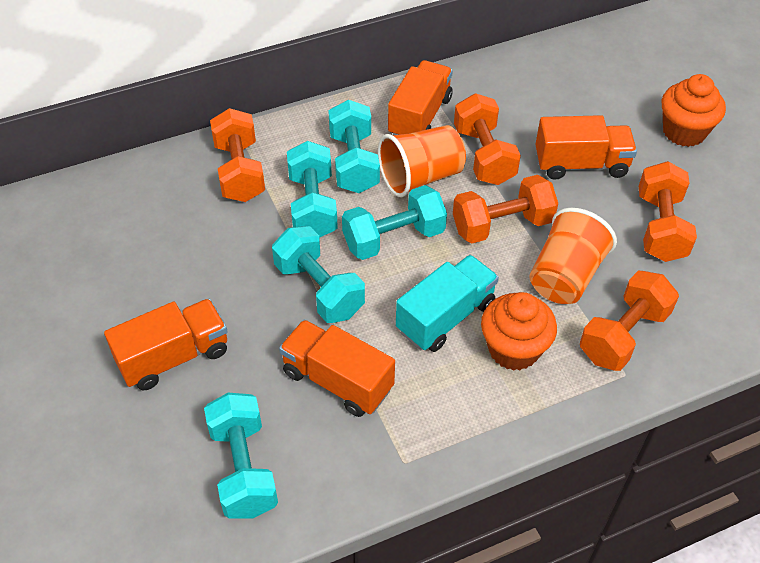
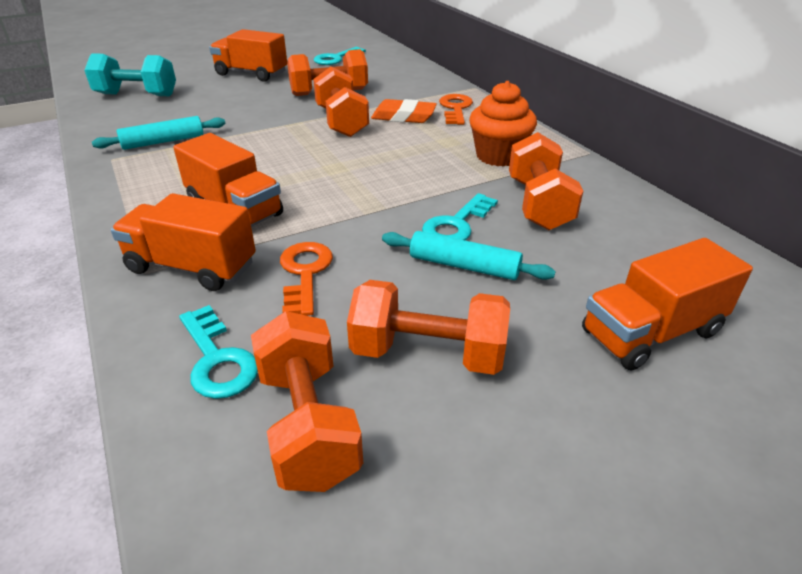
orange cup: [378,125,466,197] [529,208,617,304] = 2 -> none = 0
orange cupcake: [481,292,557,371] [662,74,726,147] = 2 -> [469,81,537,166] = 1
orange eraser: none = 0 -> [371,99,437,123] = 1
orange key: none = 0 -> [280,242,333,316] [439,94,473,125] = 2
turquoise dumbbell: [204,393,278,518] [272,226,365,323] [287,141,338,238] [328,100,380,193] [342,185,447,260] = 5 -> [84,53,176,96] = 1
turquoise key: none = 0 -> [179,305,258,399] [314,47,366,65] [422,193,498,240] = 3
turquoise rolling pin: none = 0 -> [92,116,225,150] [382,231,556,280] = 2
turquoise truck: [396,255,499,352] = 1 -> none = 0

